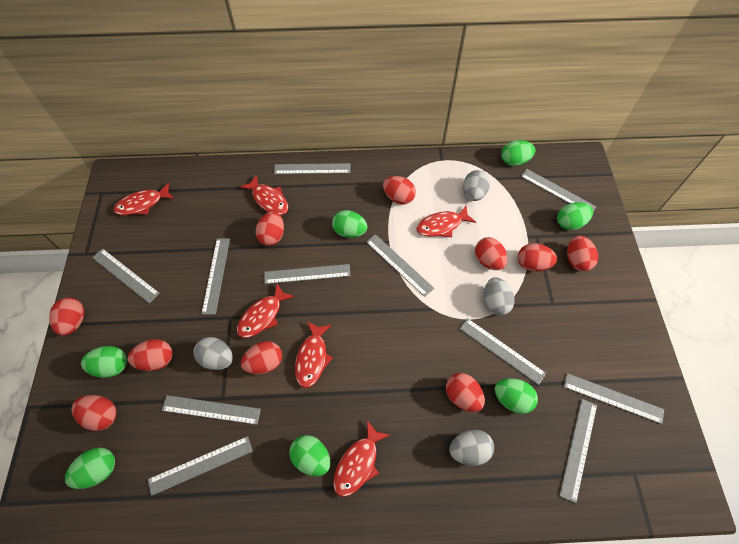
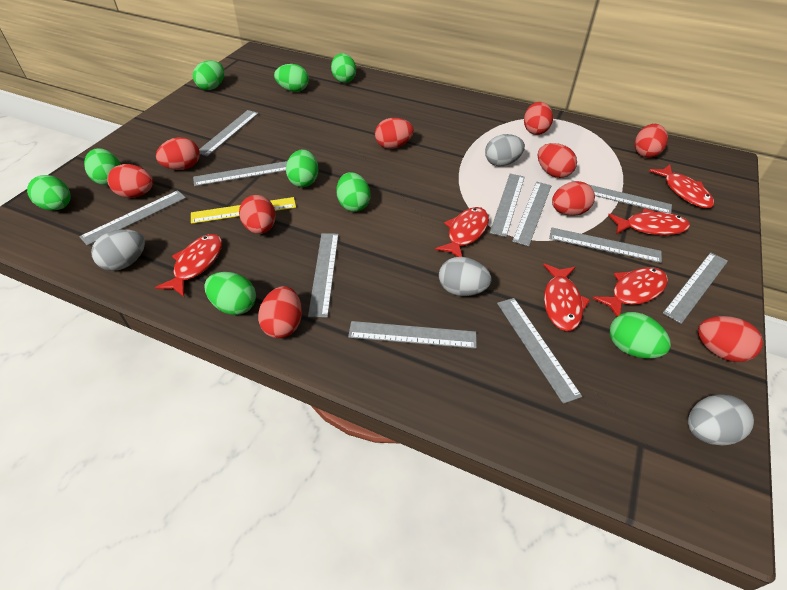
green egg: [65,448,115,489] [81,346,127,378] [290,435,330,476] [332,210,367,238] [494,378,538,414] [501,140,535,166] [557,202,593,230] = 7 -> [27,175,71,211] [84,148,121,185] [193,60,224,90] [204,272,256,315] [274,64,309,92] [286,149,318,187] [331,53,356,83] [336,172,370,212] [610,312,671,359] = 9
yellow ruler: none = 0 -> [191,197,296,224] = 1

